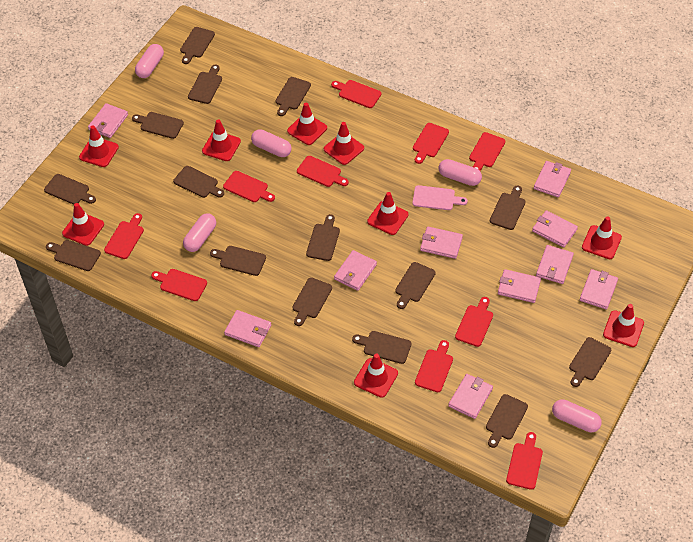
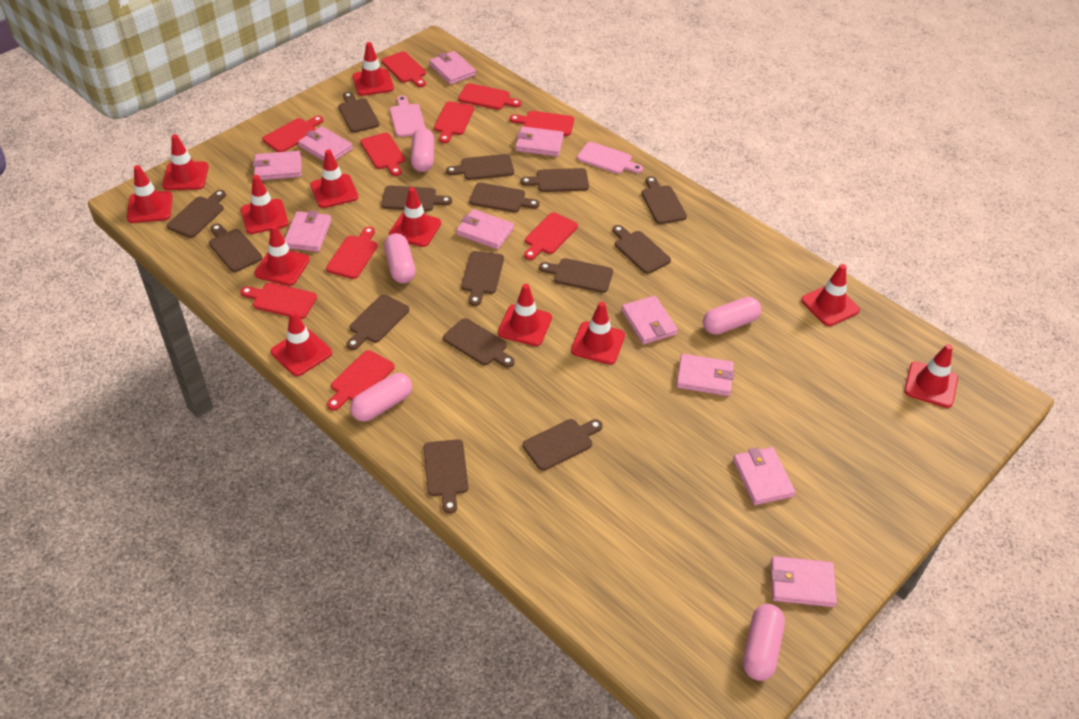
pink cutting board: [413,185,468,210] = 1 -> [390,95,426,137] [577,142,643,174] = 2
red traffic cone: [62,203,104,246] [79,125,119,167] [202,119,241,161] [287,103,327,145] [324,122,364,165] [354,354,398,398] [367,192,408,235] [582,216,622,259] [603,304,644,347] = 9 -> [126,165,173,223] [162,134,209,190] [241,175,289,234] [254,225,310,286] [271,311,332,376] [310,150,359,208] [352,42,394,96] [389,187,441,247] [498,284,552,346] [571,302,625,365] [801,264,860,326] [904,344,958,408] = 12

